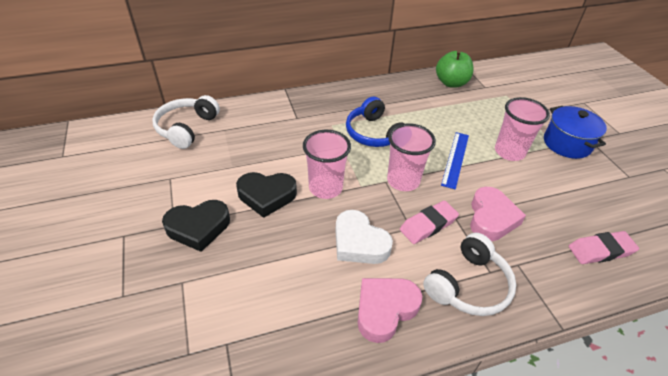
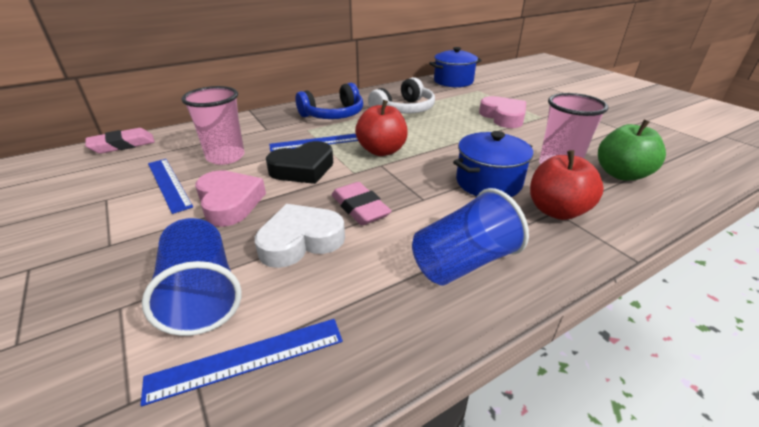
black heart: [162,200,230,252] [236,172,297,218] = 2 -> [266,141,333,184] = 1
blue cup: none = 0 -> [142,218,242,336] [412,188,529,286] = 2
blue pot: [544,106,607,159] = 1 -> [429,47,482,87] [453,131,533,197] = 2
blue ruler: [441,132,469,190] = 1 -> [141,319,343,406] [148,159,193,214] [269,134,358,152] = 3
pink cup: [303,130,351,199] [387,123,436,191] [495,97,550,161] = 3 -> [182,86,245,165] [539,93,608,164] = 2
red apple: none = 0 -> [355,100,408,156] [530,150,604,220] = 2
white headphones: [152,95,220,149] [423,233,516,316] = 2 -> [368,77,435,114] = 1

